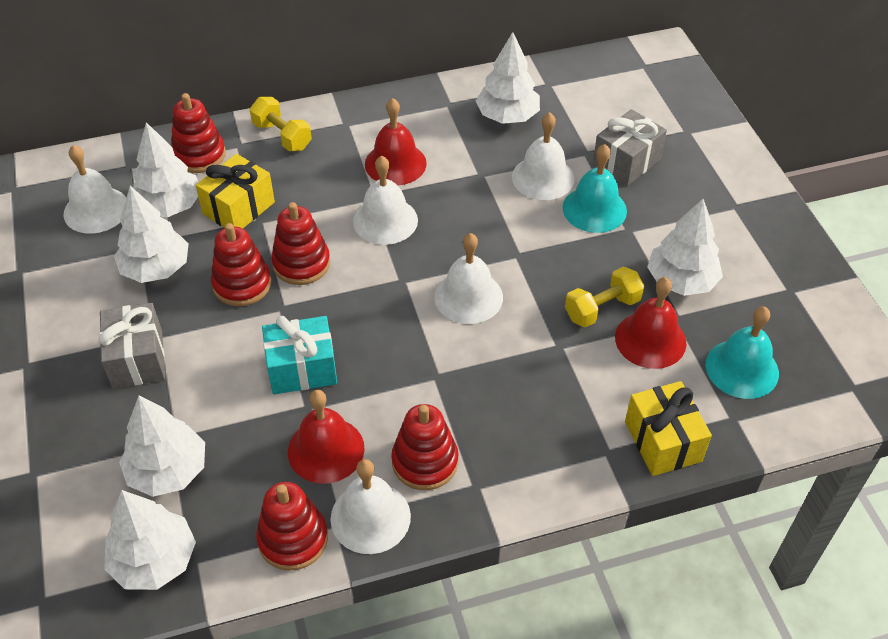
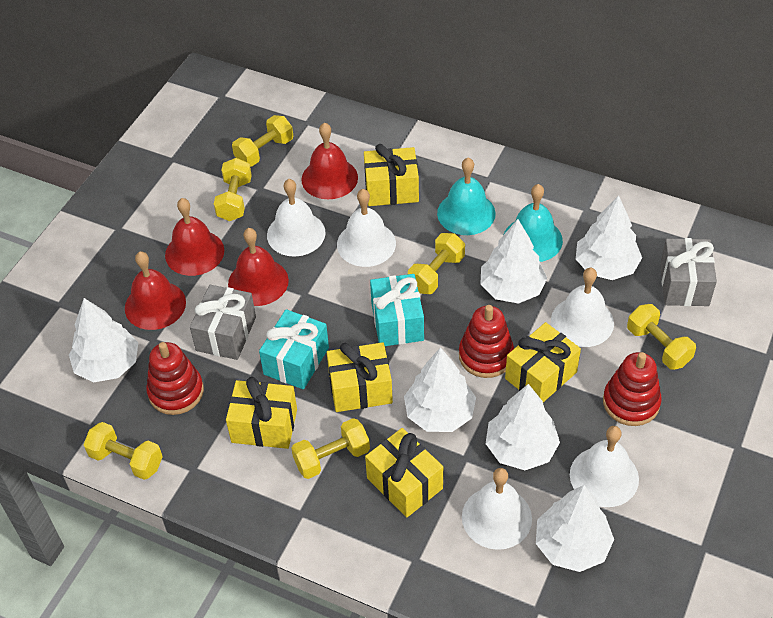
red bell: [288,390,365,484] [365,98,427,186] [615,277,687,369] = 3 -> [125,252,186,330] [165,198,224,276] [228,228,289,306] [302,122,358,199] = 4
red stacking toy: [171,93,226,173] [211,223,271,306] [256,482,328,571] [271,202,330,285] [391,404,459,490] = 5 -> [146,342,204,415] [459,305,514,378] [603,352,662,426] = 3
turquoise gift: [262,316,337,395] = 1 -> [259,309,329,389] [370,274,424,346] = 2
yellow dumbbell: [250,97,312,151] [565,267,644,327] = 2 -> [83,422,163,480] [214,158,252,221] [232,115,293,167] [291,418,370,479] [408,233,465,294] [627,304,696,370] = 6
yellow gift: [196,154,275,228] [625,381,712,476] = 2 -> [226,377,297,449] [327,342,393,412] [364,144,419,206] [365,428,443,517] [505,322,581,402] = 5

